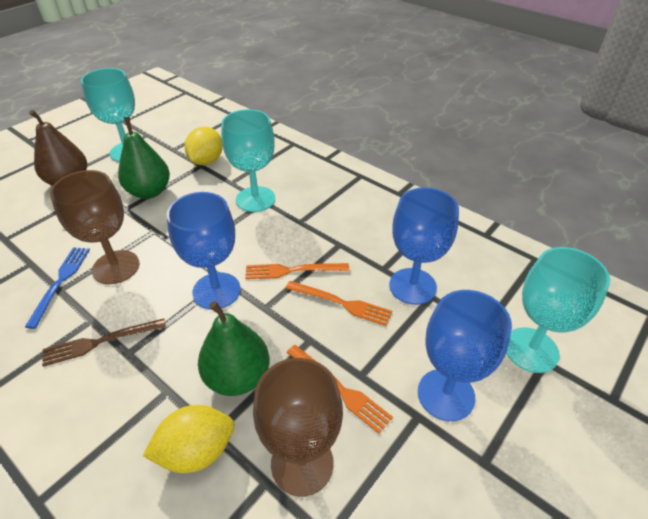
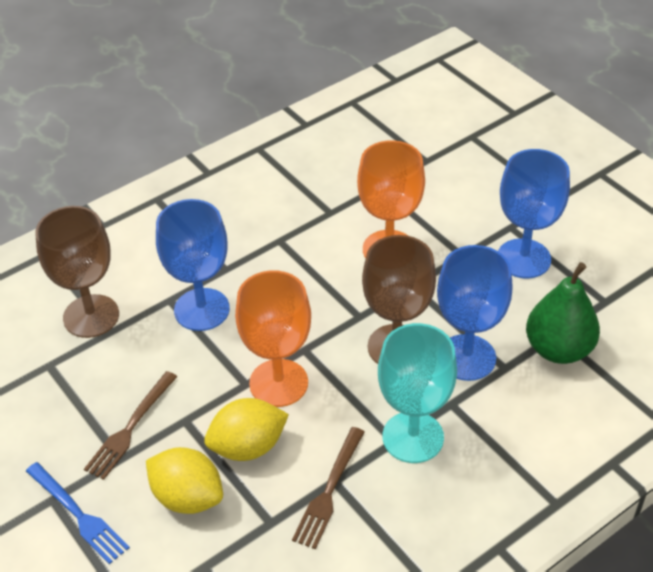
brown fork: [42,318,166,367] = 1 -> [84,371,177,480] [292,427,365,549] = 2
brown pear: [29,110,87,186] = 1 -> none = 0
green pear: [118,117,170,199] [198,301,269,396] = 2 -> [526,262,600,364] = 1
orange fork: [245,263,349,279] [285,281,392,326] [287,345,393,434] = 3 -> none = 0
orange goblet: none = 0 -> [235,270,311,407] [357,140,425,258] = 2
turquoise goblet: [81,68,135,162] [221,109,275,212] [506,247,610,373] = 3 -> [378,323,457,463] = 1

